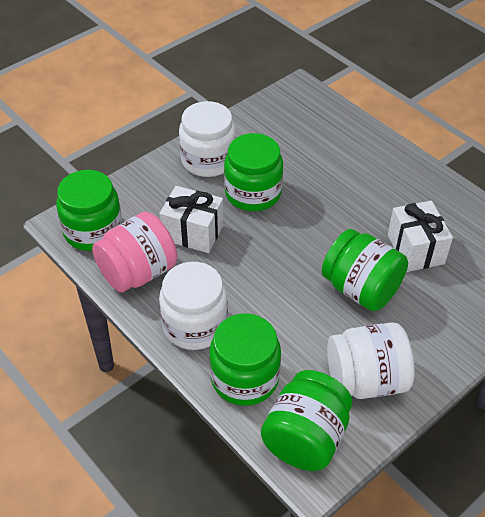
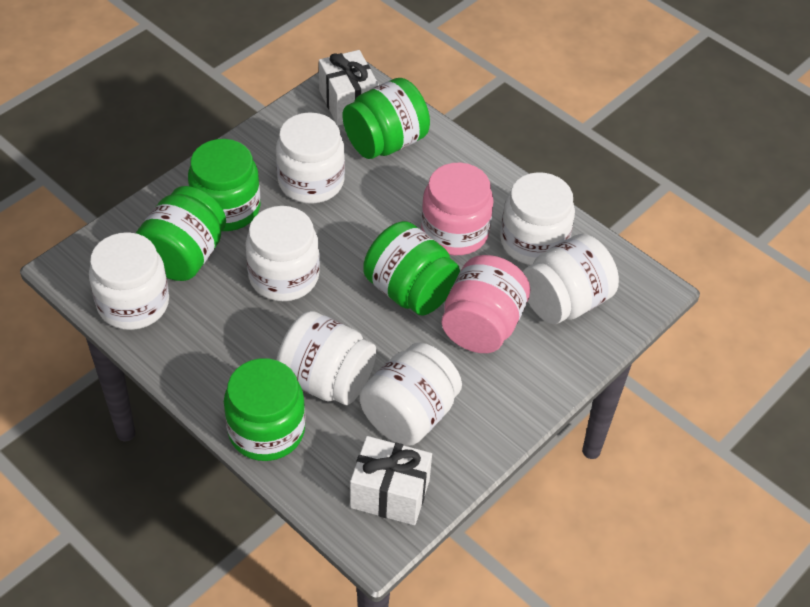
pink jar: [92,212,177,292] = 1 -> [421,163,494,255] [441,255,531,353] = 2
white jar: [159,262,228,350] [179,101,236,177] [327,322,415,399] = 3 -> [89,232,169,330] [245,206,320,301] [276,112,345,203] [276,311,376,405] [359,342,462,446] [500,172,575,265] [523,234,619,324] = 7

